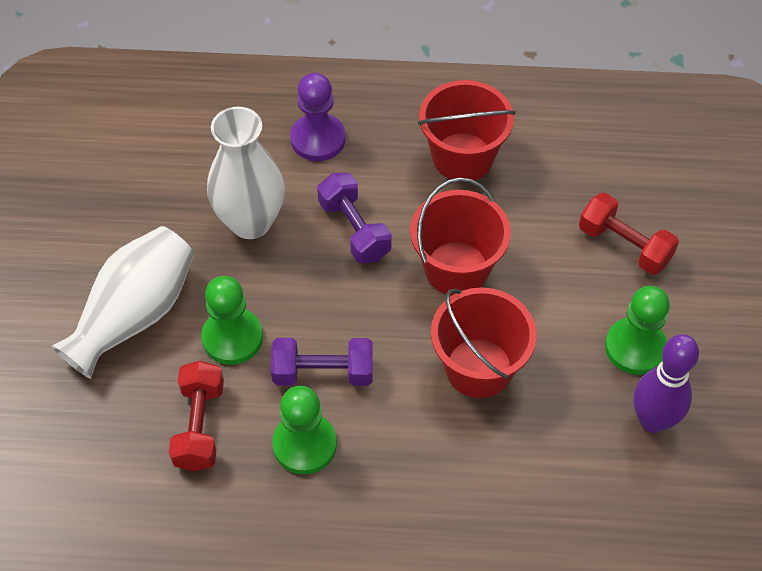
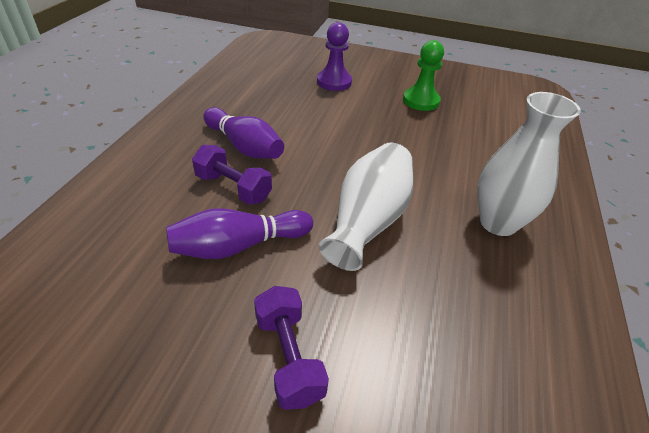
green pawn: [201,276,263,365] [272,386,337,474] [605,286,670,375] = 3 -> [403,40,444,111] = 1
purple bowling pin: [634,334,699,433] = 1 -> [166,208,313,259] [203,107,284,159] = 2
red bucket: [410,178,511,296] [418,80,515,182] [431,287,537,398] = 3 -> none = 0
red dumbbell: [169,361,224,471] [579,193,679,275] = 2 -> none = 0

